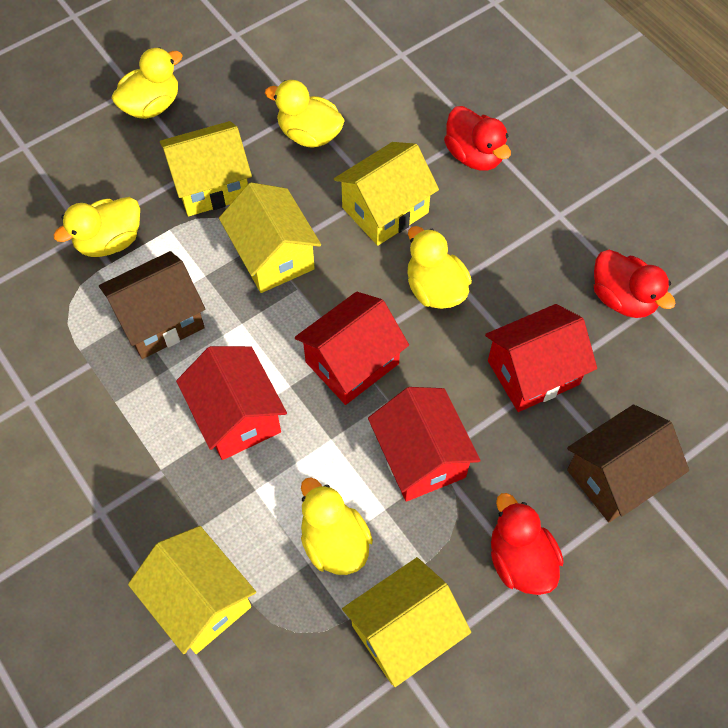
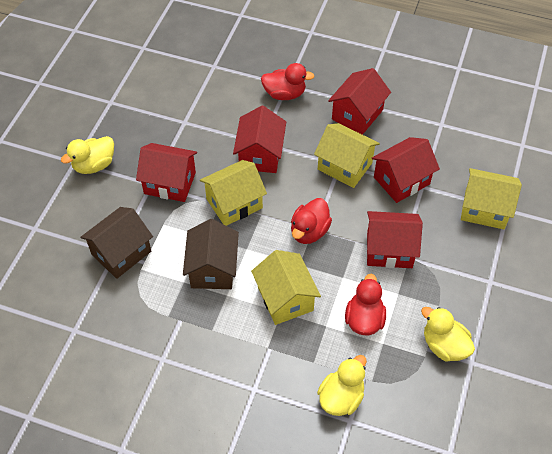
red house: [176,346,287,460] [295,292,409,405] [368,387,481,502] [485,304,597,412] = 4 -> [136,143,197,202] [233,106,286,173] [328,68,391,135] [367,211,423,268] [372,137,440,203] = 5
yellow duck: [53,197,140,257] [112,47,183,119] [265,80,345,147] [301,477,373,575] [407,226,472,309] = 5 -> [61,136,114,174] [317,355,367,416] [421,307,475,362] = 3
yellow house: [128,526,256,654] [160,121,252,216] [219,182,321,293] [334,142,439,246] [342,557,471,687] = 5 -> [200,160,267,226] [251,250,321,325] [314,123,380,188] [461,168,522,229] = 4

